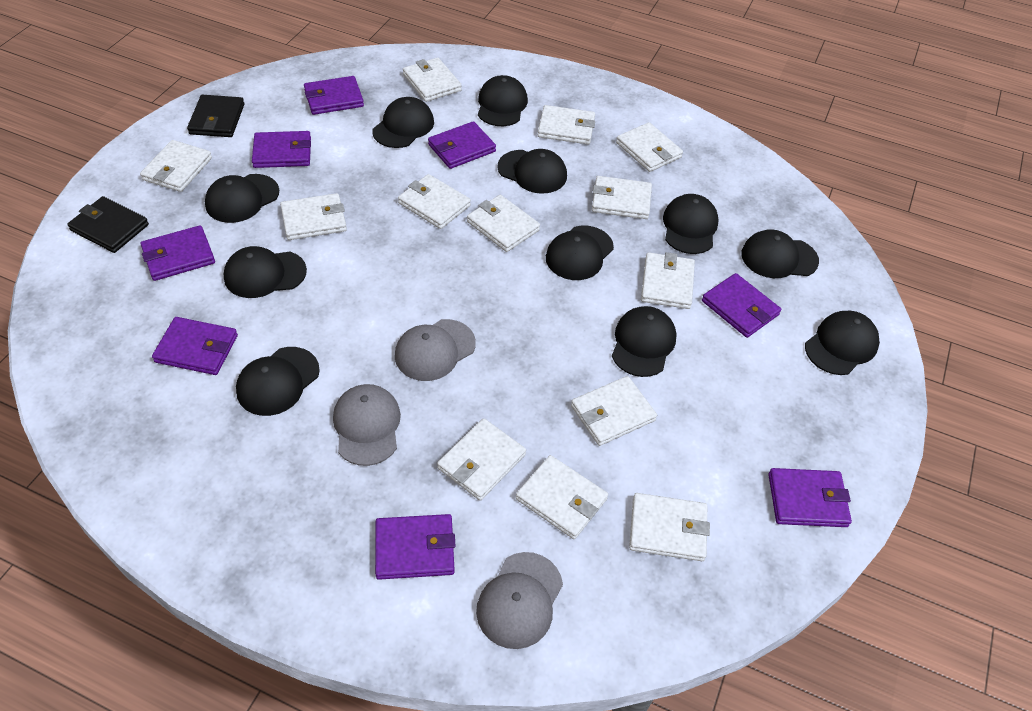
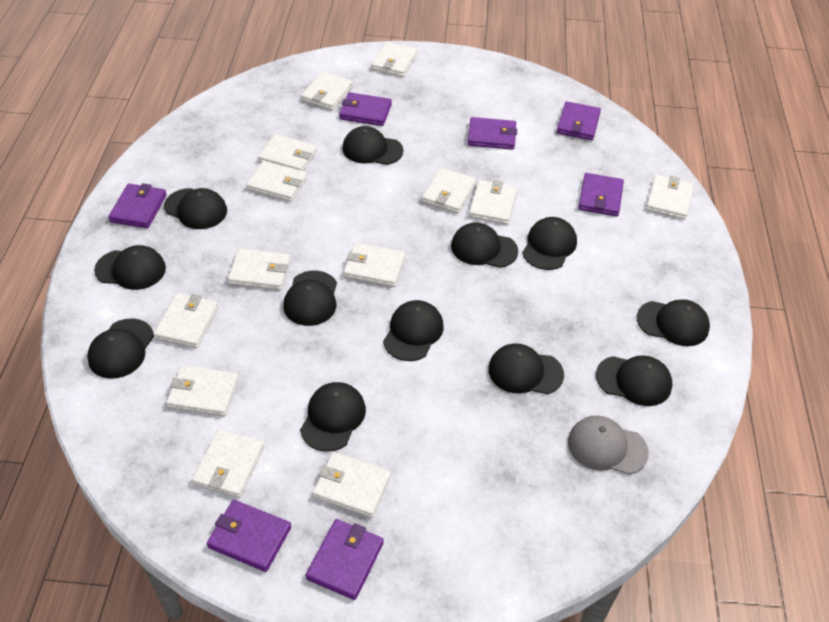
black cap: [205,174,279,223] [224,246,307,298] [236,347,320,416] [372,97,434,148] [478,75,528,126] [497,149,567,194] [546,226,614,280] [612,306,677,377] [663,194,719,254] [741,229,819,278] [805,311,880,375] = 11 -> [87,318,154,379] [94,245,166,290] [164,188,227,229] [283,271,337,326] [300,382,366,452] [342,126,403,165] [383,300,444,361] [451,222,518,268] [488,343,564,394] [522,217,577,270] [596,355,672,406] [637,299,710,346] = 12
black wallet: [67,196,149,253] [187,95,244,137] = 2 -> none = 0
grey cap: [333,384,401,466] [395,319,476,381] [476,552,563,649] = 3 -> [568,415,649,475] = 1
purple wallet: [141,225,215,281] [152,317,238,375] [252,131,311,168] [304,76,364,115] [375,514,455,580] [428,121,496,169] [702,273,781,338] [768,468,852,527] = 8 -> [108,183,167,228] [207,500,291,572] [306,519,384,600] [339,92,392,126] [468,117,517,150] [557,101,601,140] [578,173,624,216] = 7

